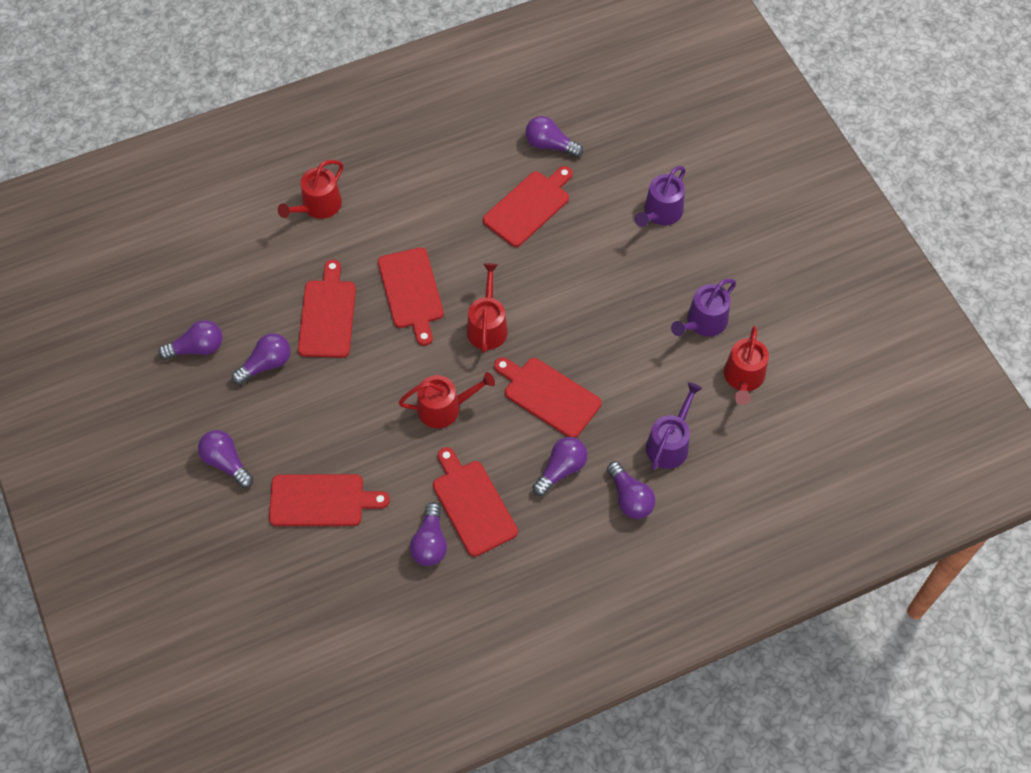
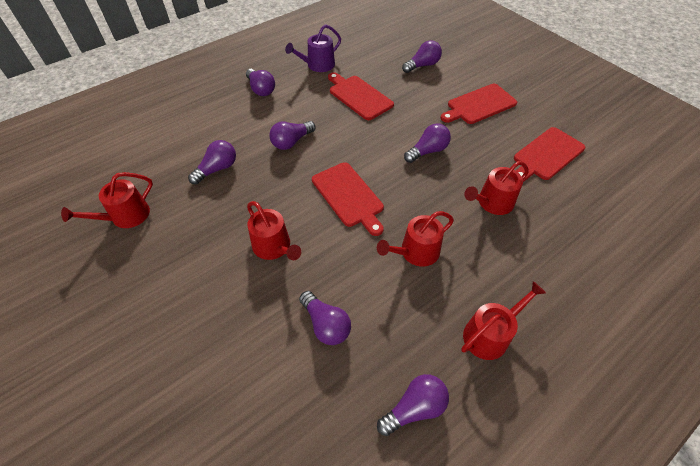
purple watering can: [635,166,685,227] [646,382,702,470] [671,279,736,336] = 3 -> [285,24,341,72] = 1
red cutting board: [269,474,390,526] [298,259,356,358] [378,247,444,346] [433,447,518,557] [483,166,573,247] [494,357,602,438] = 6 -> [312,162,384,236] [328,72,394,120] [441,84,517,124] [514,127,586,182] = 4
red watering can: [278,160,343,219] [398,372,495,428] [467,263,508,353] [724,326,769,405] = 4 -> [61,172,153,228] [247,201,301,260] [377,211,454,267] [461,281,546,360] [464,161,529,215] = 5

